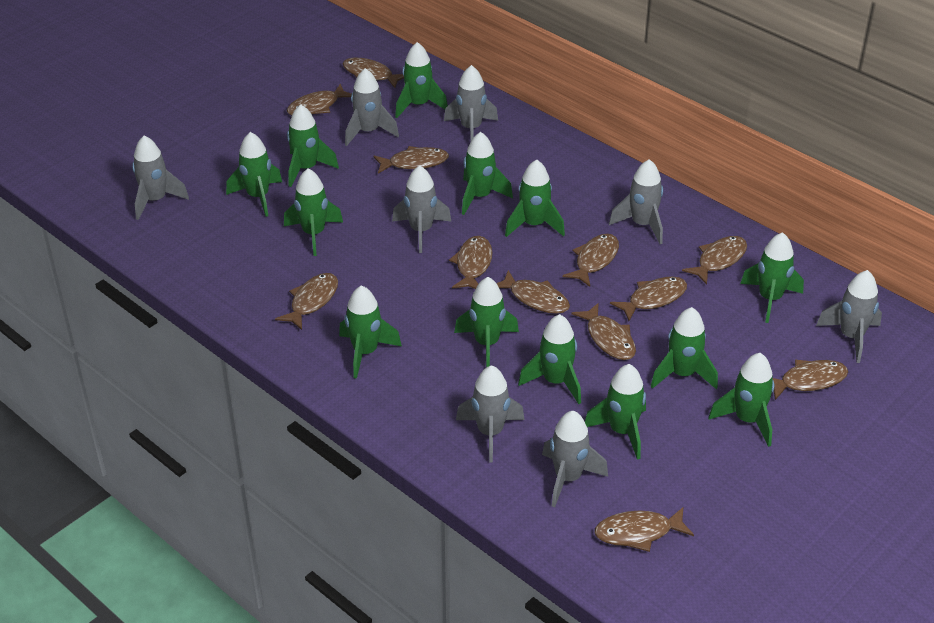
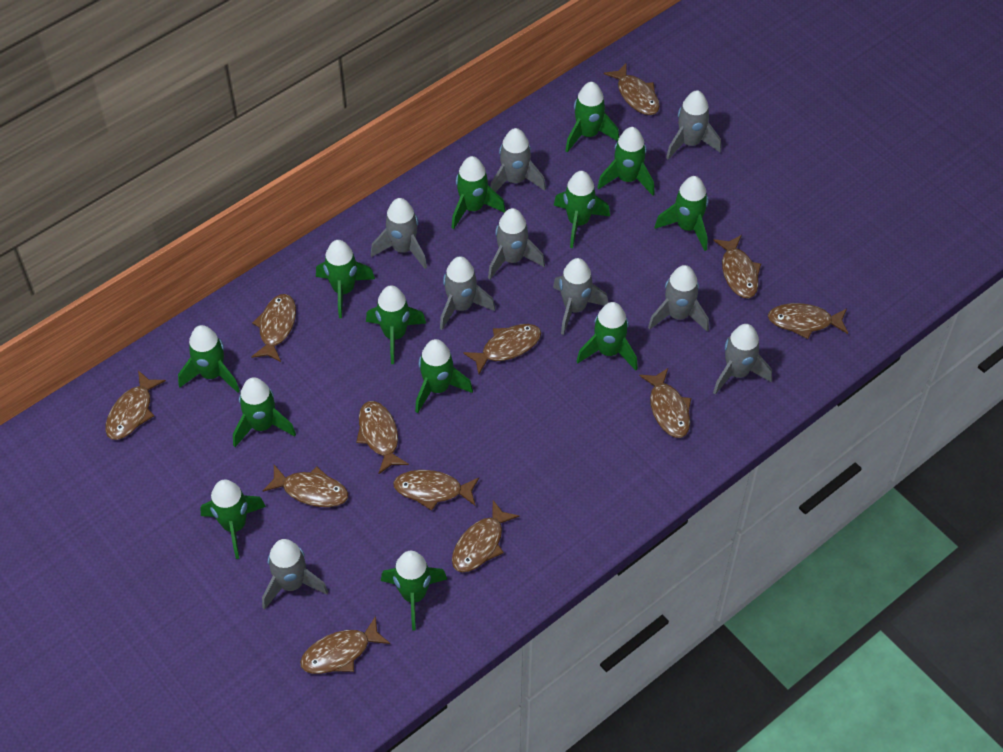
grey rocket: [132,136,189,220] [345,68,399,146] [392,165,451,253] [444,65,498,140] [456,365,524,463] [542,411,608,507] [609,159,663,244] [816,270,882,363] = 8 -> [262,539,328,610] [371,198,427,269] [440,256,495,330] [488,208,545,279] [490,128,546,192] [553,258,608,335] [648,265,709,332] [666,90,721,160] [713,324,772,395] = 9

